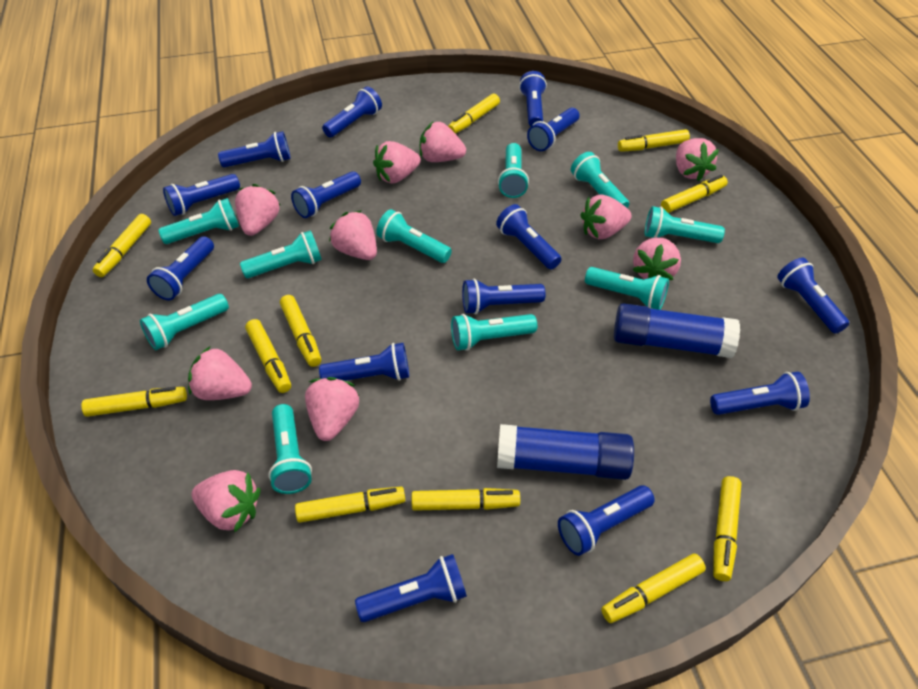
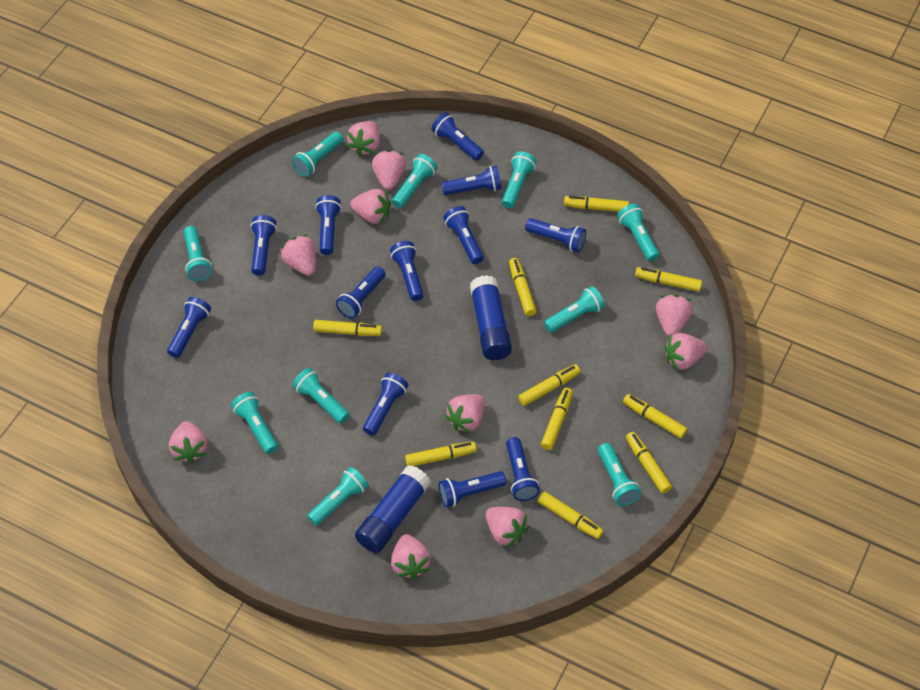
blue flashlight: [147,236,214,300] [163,174,240,216] [218,131,291,167] [291,171,361,218] [319,343,409,381] [322,86,382,137] [355,554,467,622] [462,279,546,314] [496,204,561,269] [519,71,547,126] [527,108,579,151] [558,485,655,556] [710,371,810,415] [777,258,849,334] = 14 -> [167,297,211,358] [251,215,277,276] [315,195,341,255] [336,267,386,319] [363,373,408,436] [390,241,424,301] [431,113,484,161] [439,471,506,507] [442,166,502,195] [443,206,484,264] [506,437,540,501] [525,218,586,252] = 12
yellow marker: [81,387,187,417] [93,214,151,277] [245,319,291,393] [280,295,321,367] [295,487,405,523] [411,488,520,511] [448,94,500,134] [601,554,706,623] [618,129,690,152] [661,175,728,213] [713,476,742,581] = 11 -> [313,320,382,336] [405,441,477,466] [509,258,536,316] [518,364,580,406] [538,491,604,539] [541,388,573,450] [564,196,629,212] [623,394,687,439] [626,432,672,493] [635,267,702,292] = 10

